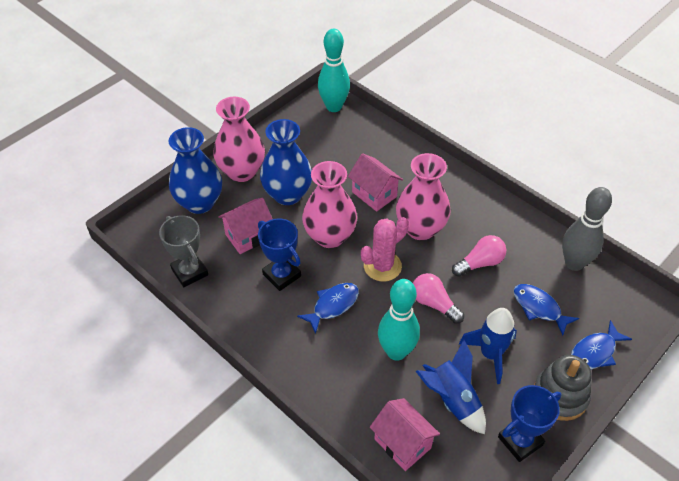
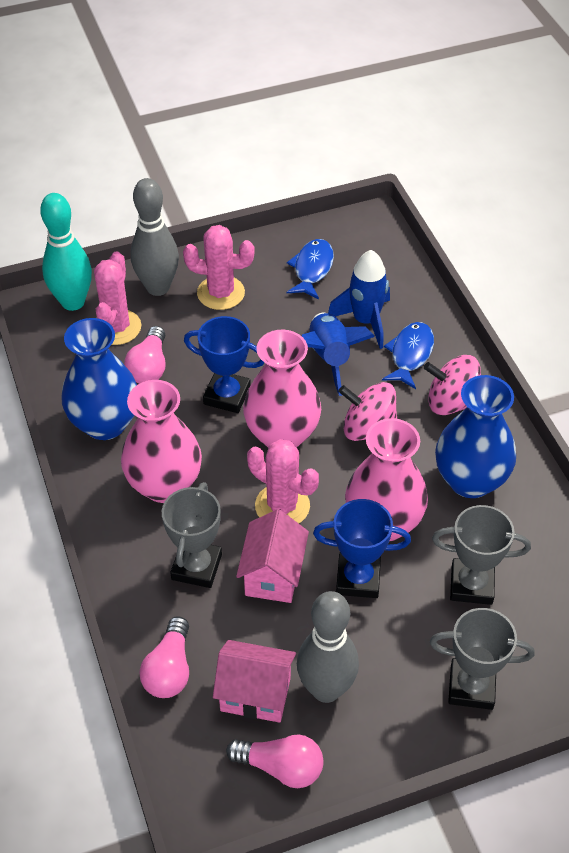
blue fish: [297,283,359,334] [513,284,579,336] [571,320,632,370] = 3 -> [287,239,334,299] [382,322,434,389] = 2
grey bowling pin: [562,187,612,271] = 1 -> [131,178,179,296] [297,591,359,703] = 2
grey stacking toy: [534,355,591,421] = 1 -> none = 0
grey trophy: [159,215,208,287] = 1 -> [162,482,222,588] [430,608,535,710] [432,505,531,605] = 3
pink cactus: [361,217,409,281] = 1 -> [94,251,141,345] [183,225,255,310] [247,439,319,523] = 3
pink house: [218,198,272,254] [348,153,403,212] [370,398,440,471] = 3 -> [213,640,296,723] [236,509,309,603] = 2
pink light bulb: [413,273,464,324] [452,235,506,277] = 2 -> [124,326,166,384] [139,616,189,698] [226,735,324,788] = 3
pink spinning top: none = 0 -> [338,382,397,441] [424,355,481,415] = 2
turquoise bowling pin: [318,29,350,112] [378,279,420,361] = 2 -> [40,193,92,311] = 1

